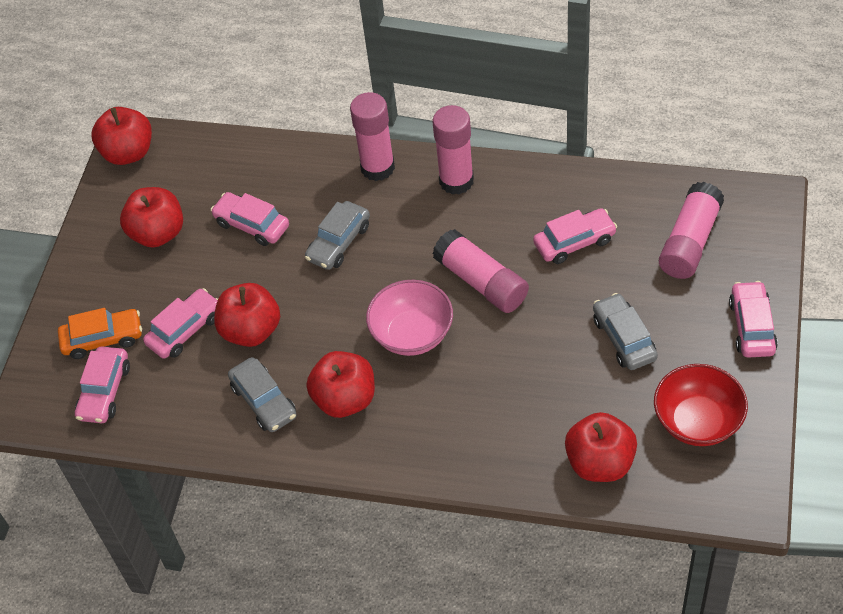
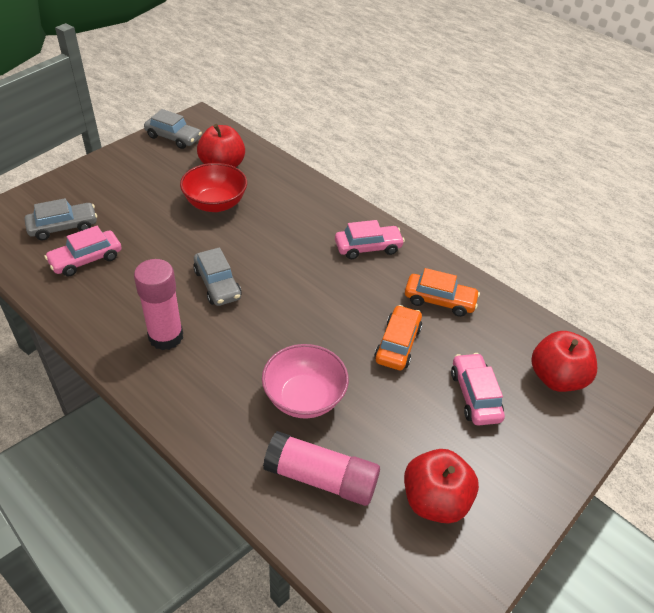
orange car: [58,308,142,359] = 1 -> [374,305,422,370] [405,268,480,317] = 2
pink car: [75,346,130,423] [143,288,218,359] [211,192,289,246] [533,208,617,264] [729,281,778,358] = 5 -> [44,226,122,276] [335,220,405,259] [451,353,505,426] = 3
pink glue stick: [350,92,395,181] [432,229,529,313] [433,105,474,195] [659,182,724,279] = 4 -> [134,259,183,350] [263,431,380,506] = 2
red apple: [91,107,152,165] [120,187,183,248] [214,283,280,347] [306,351,375,418] [565,412,637,482] = 5 -> [197,124,245,167] [404,449,479,524] [531,331,597,392] = 3

